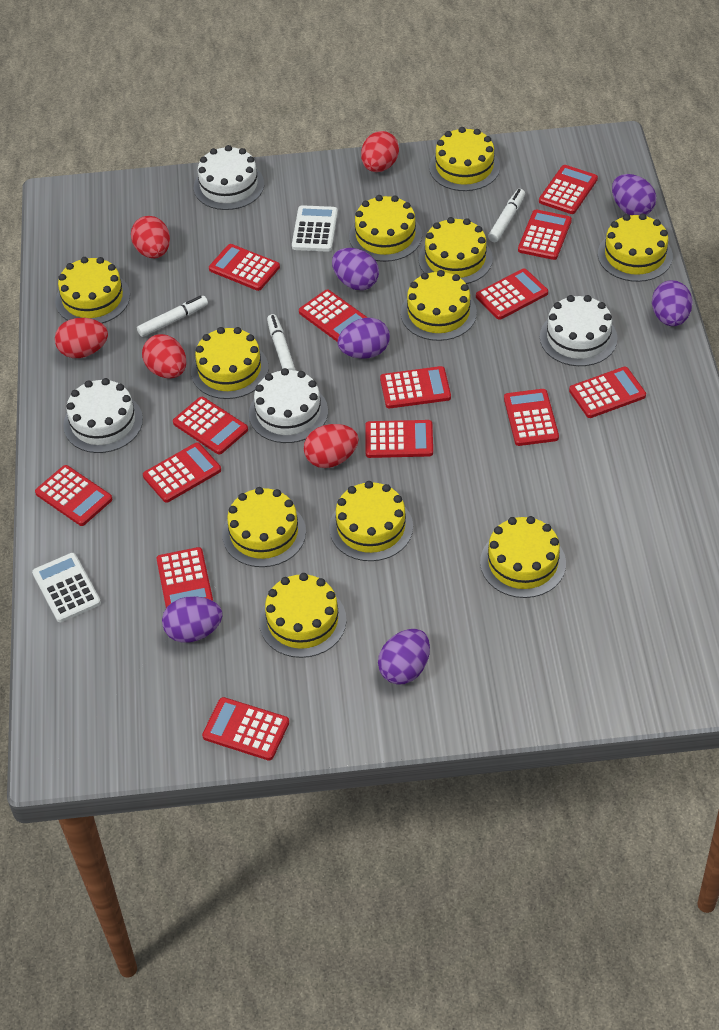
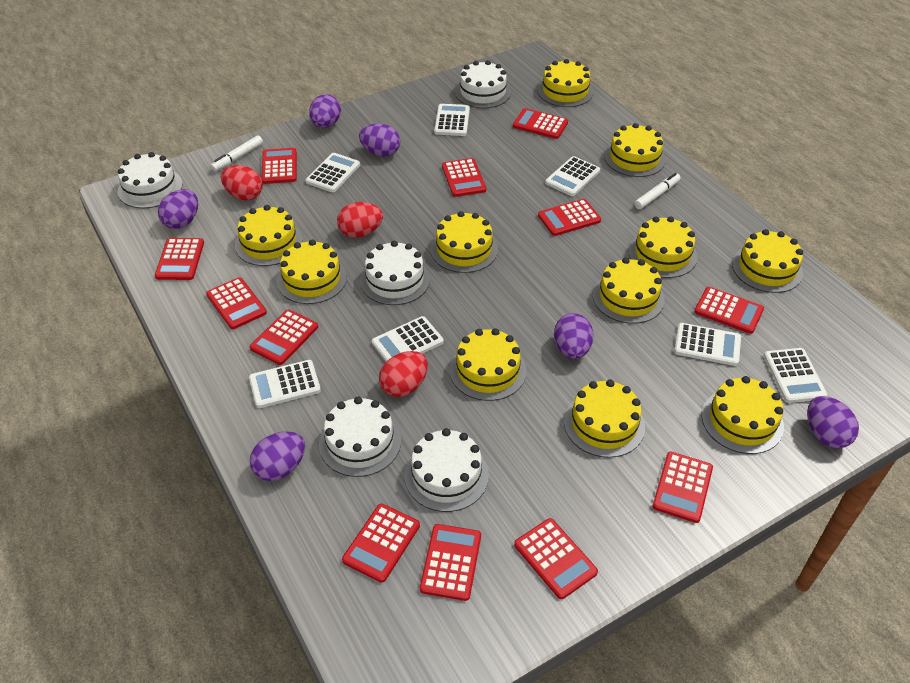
red calculator: [35,465,112,526] [143,442,221,503] [156,547,213,608] [173,397,248,455] [202,697,289,760] [209,244,280,291] [299,289,368,342] [365,420,433,458] [380,366,451,408] [476,269,548,320] [504,389,559,446] [518,210,572,260] [539,165,598,214] [569,367,646,418] = 14 -> [155,238,204,280] [206,277,267,329] [250,309,318,365] [261,148,297,184] [342,504,420,583] [420,524,481,601] [442,158,486,197] [513,108,568,139] [514,518,598,599] [538,199,601,236] [652,452,713,523] [694,287,764,334] = 12
red egg: [55,318,108,358] [131,216,170,258] [142,334,186,378] [304,424,359,468] [361,131,399,172] = 5 -> [221,165,263,201] [337,202,383,238] [379,351,428,397] = 3
white cake: [63,378,143,453] [194,145,264,210] [249,368,328,443] [540,295,617,366] = 4 -> [118,152,183,208] [319,397,401,477] [360,241,430,305] [404,428,489,512] [455,60,511,108] = 5
white calculator: [32,553,101,622] [292,205,338,252] = 2 -> [249,360,321,408] [306,153,360,192] [372,316,444,361] [434,104,470,136] [545,156,600,196] [674,323,741,366] [764,348,828,403] = 7
white marker: [137,296,208,337] [267,314,295,370] [488,189,525,242] = 3 -> [210,135,263,171] [634,173,681,209] = 2

